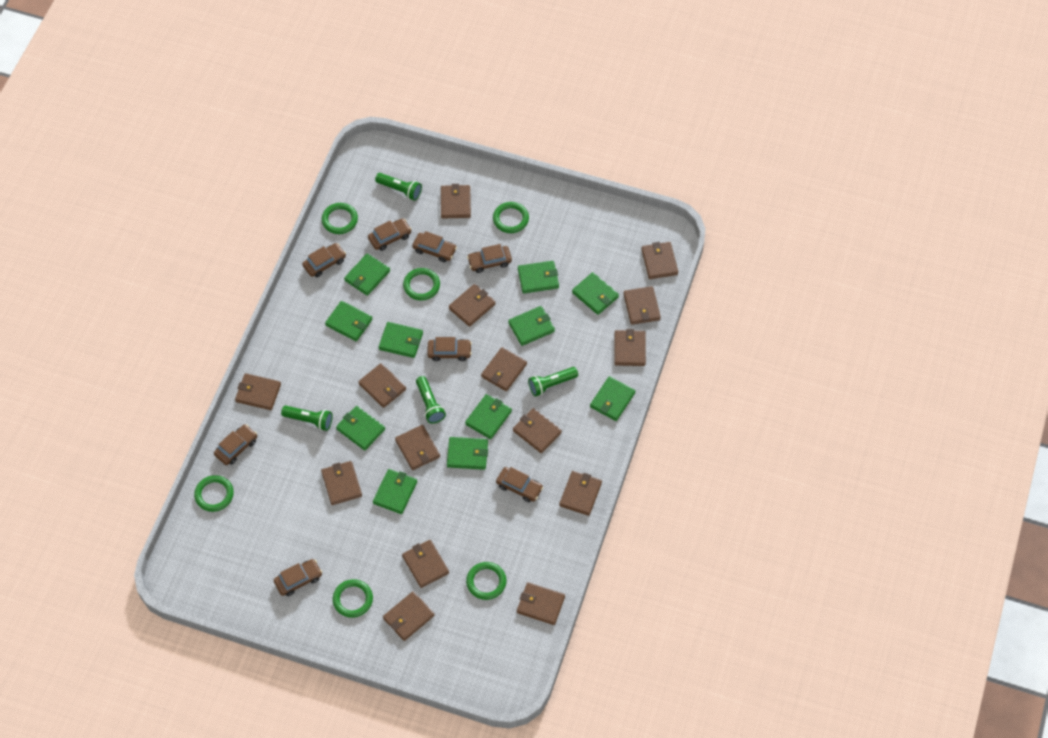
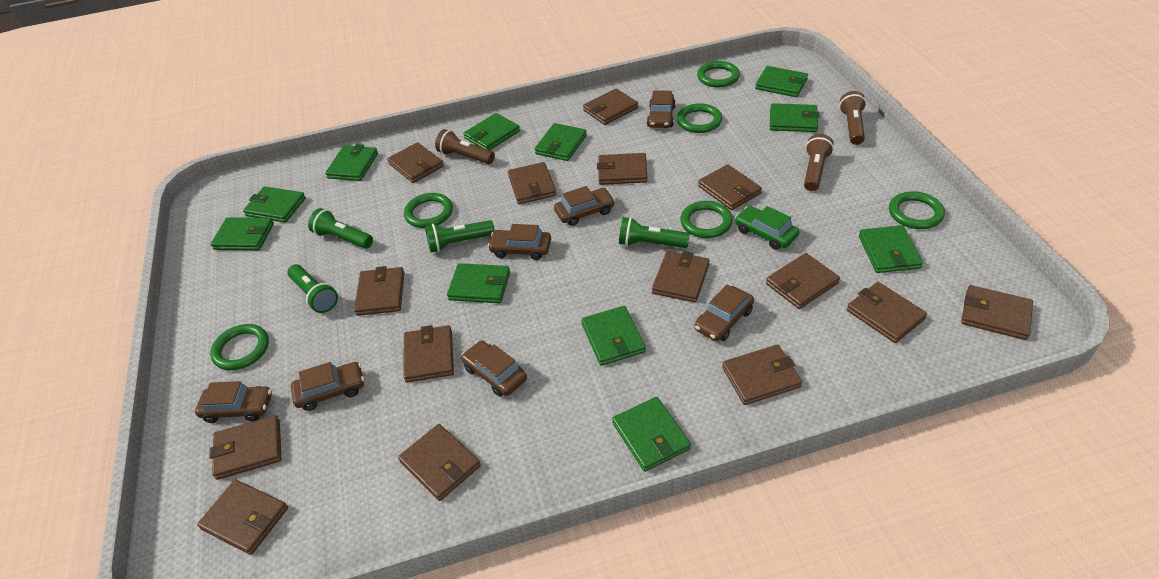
brown car: [214,424,257,465] [274,559,322,596] [302,243,346,277] [368,218,412,251] [413,231,457,262] [427,337,472,361] [467,244,512,273] [496,467,543,502] = 8 -> [195,381,272,423] [291,362,364,411] [461,340,527,397] [488,224,551,260] [554,186,615,226] [647,90,676,128] [695,285,754,341] = 7
brown flashlight: none = 0 -> [435,129,495,164] [804,134,834,191] [839,91,866,145] = 3
green car: none = 0 -> [735,206,799,250] = 1

